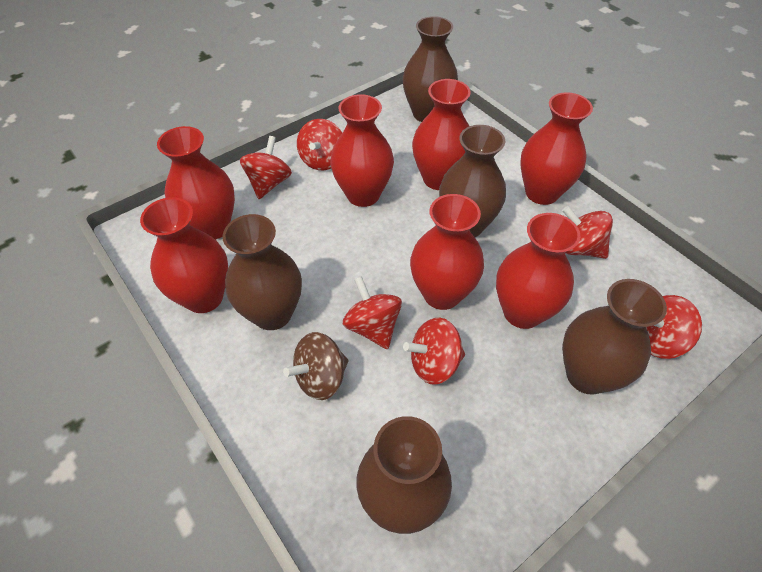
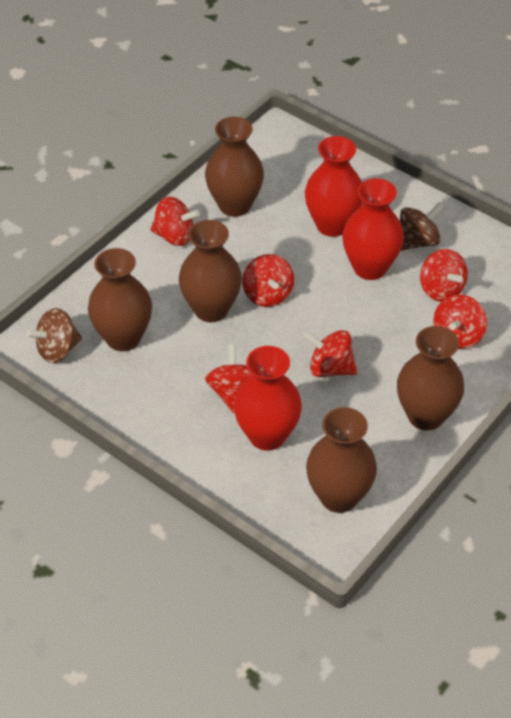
brown spinning top: [283,332,348,400] = 1 -> [26,308,82,363] [400,202,444,251] = 2
red vase: [140,197,228,313] [157,126,235,240] [330,94,394,207] [410,194,484,310] [412,79,471,190] [496,213,580,329] [520,92,593,205] = 7 -> [234,346,302,451] [305,136,363,237] [342,178,404,280] = 3

